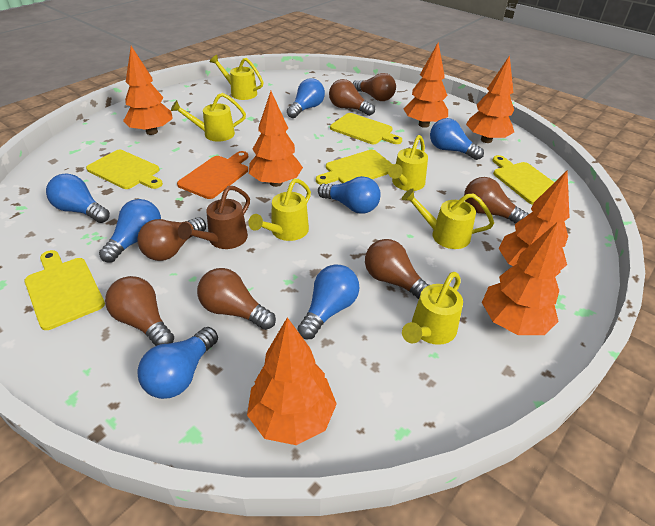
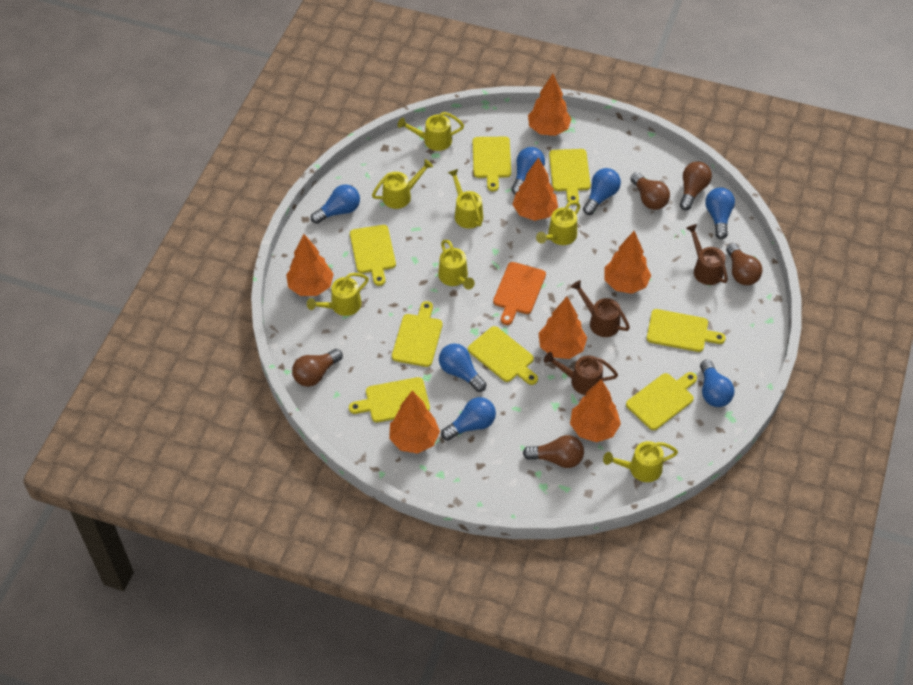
brown light bulb: [105,276,174,346] [137,217,206,261] [197,268,276,330] [329,79,375,116] [353,73,396,101] [365,239,429,299] [464,177,529,224] = 7 -> [292,349,343,387] [523,435,584,468] [630,172,670,210] [680,161,712,210] [726,243,762,285] = 5
brown watering can: [178,186,250,249] = 1 -> [544,352,618,395] [571,280,630,337] [686,224,728,285] = 3
yellow cutting board: [25,250,105,330] [86,150,163,189] [316,150,393,185] [330,113,402,144] [493,155,554,205] = 5 -> [349,377,430,423] [350,225,396,286] [392,301,443,367] [468,326,538,385] [473,137,511,192] [549,149,591,205] [626,372,697,430] [647,309,726,352] = 8
yellow watering can: [171,93,246,141] [210,55,264,100] [248,179,311,241] [388,135,428,191] [402,188,494,249] [402,272,463,345] = 6 -> [307,273,369,316] [372,159,433,209] [398,112,464,151] [438,240,475,290] [448,169,483,229] [536,201,580,245] [603,441,678,482] = 7

